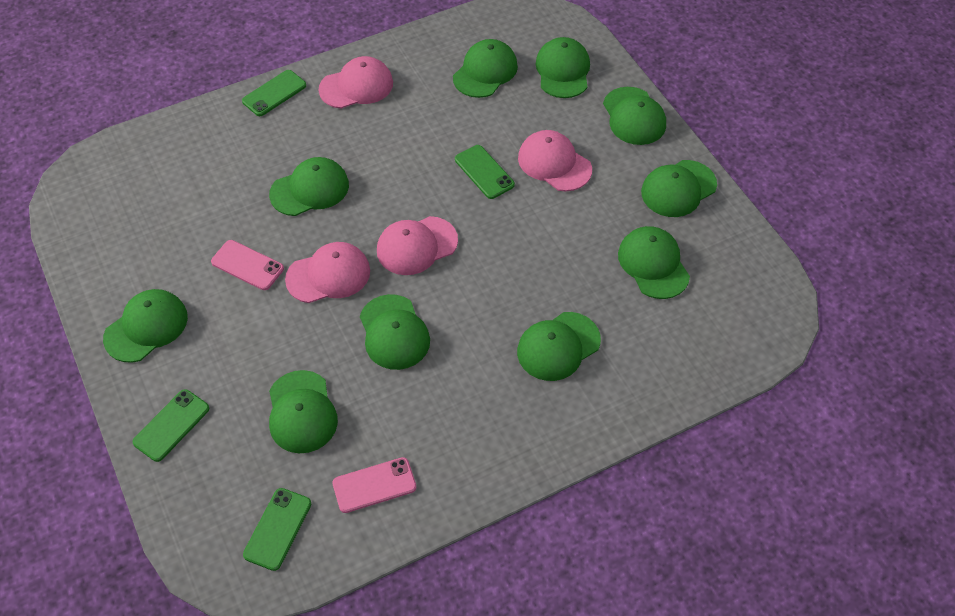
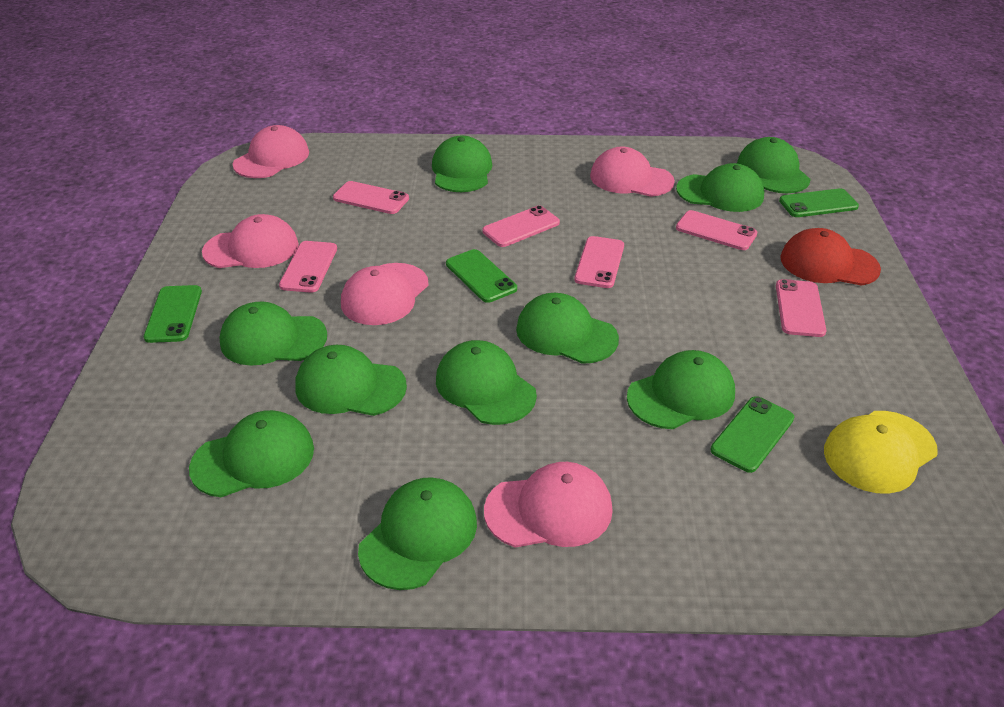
pink cap: [285,242,370,303] [318,56,393,109] [377,216,458,275] [518,130,592,191] = 4 -> [202,214,299,268] [233,125,309,178] [341,263,429,325] [484,462,613,548] [590,147,675,197] = 5
pink phone: [211,240,284,290] [332,457,416,513] = 2 -> [279,241,337,293] [333,181,409,214] [482,205,560,247] [574,236,624,288] [676,210,757,250] [776,279,826,337] = 6
red cap: none = 0 -> [780,228,881,286] = 1
yellow cap: none = 0 -> [824,411,938,494] = 1

